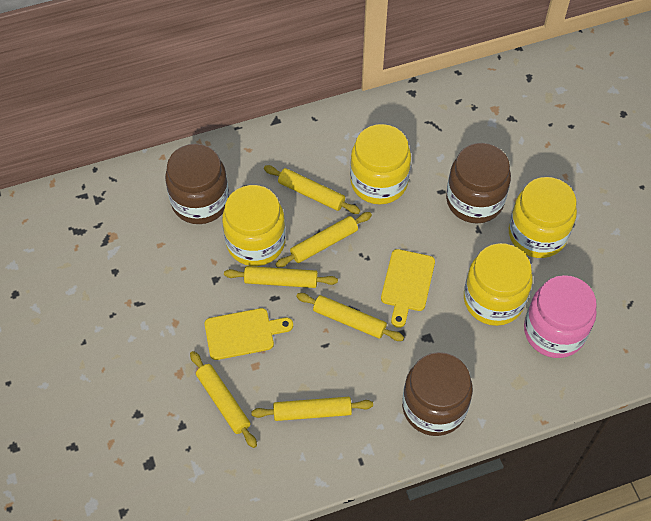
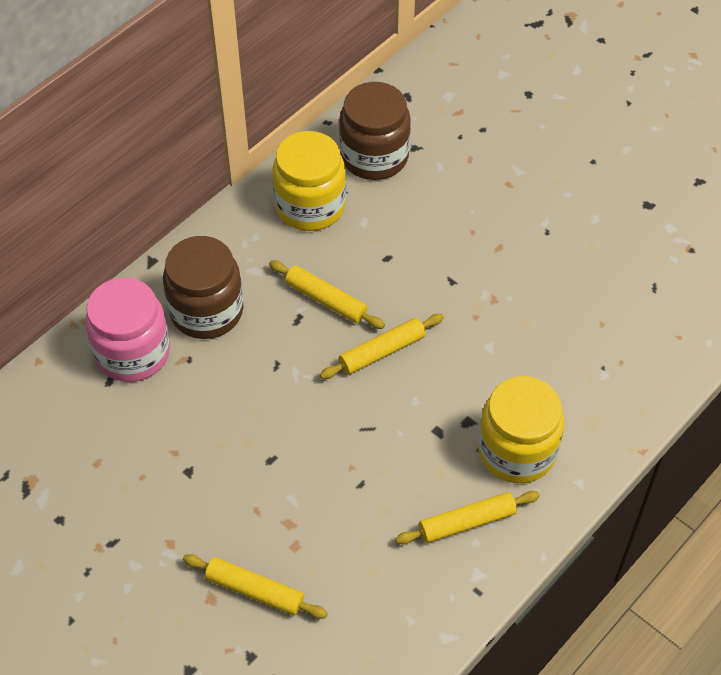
brown jar: [165,144,229,224] [402,352,473,436] [446,143,511,223] = 3 -> [163,236,244,339] [339,82,411,180] = 2
yellow cutting board: [205,308,293,360] [381,249,435,328] = 2 -> none = 0
yellow jar: [222,185,286,266] [350,124,411,204] [464,243,532,326] [509,177,577,258] = 4 -> [272,131,346,231] [478,376,564,483] = 2
yellow rolling pin: [190,351,257,448] [224,266,338,288] [251,397,373,421] [264,165,360,214] [275,212,372,268] [296,293,404,341] = 6 -> [183,554,328,619] [269,260,385,329] [320,314,444,379] [395,491,540,544] = 4

